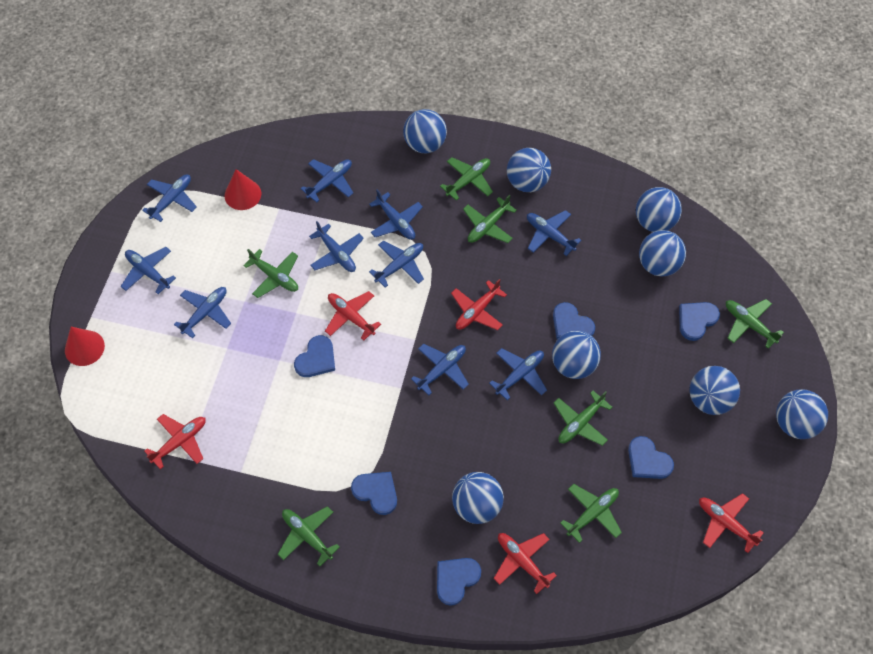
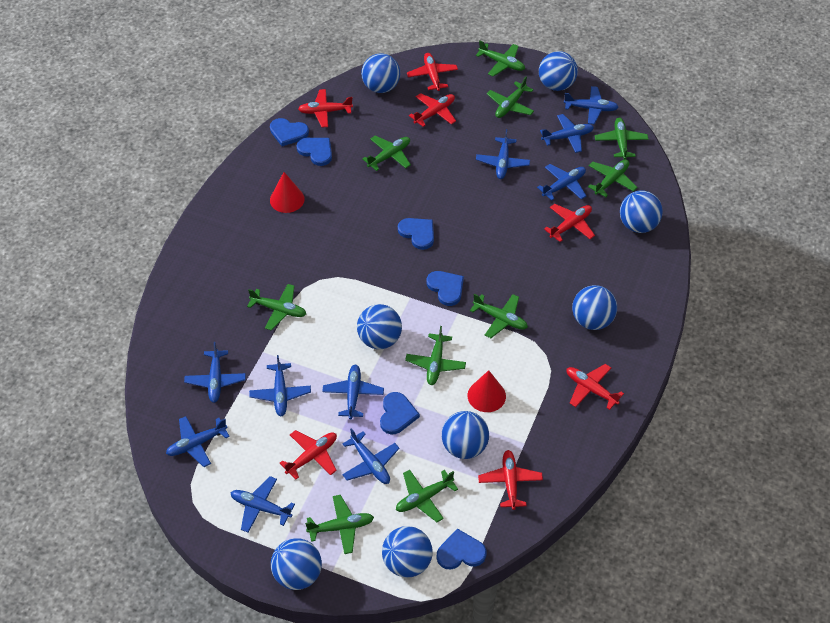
green plane: [243,249,298,298] [278,506,340,566] [440,157,493,201] [463,195,517,243] [554,391,612,446] [560,484,622,543] [726,299,784,349] = 7 -> [247,284,306,331] [305,495,374,554] [362,136,411,171] [396,470,458,522] [405,326,466,385] [470,294,528,338] [476,40,525,77] [487,76,534,118] [588,159,638,197] [595,118,648,159] = 10
red plane: [144,414,206,469] [325,291,381,341] [451,279,507,330] [494,533,557,594] [699,493,764,553] = 5 -> [280,430,337,479] [298,89,353,127] [407,53,458,91] [409,93,456,127] [478,450,543,510] [544,204,595,242] [567,364,624,410] = 7

